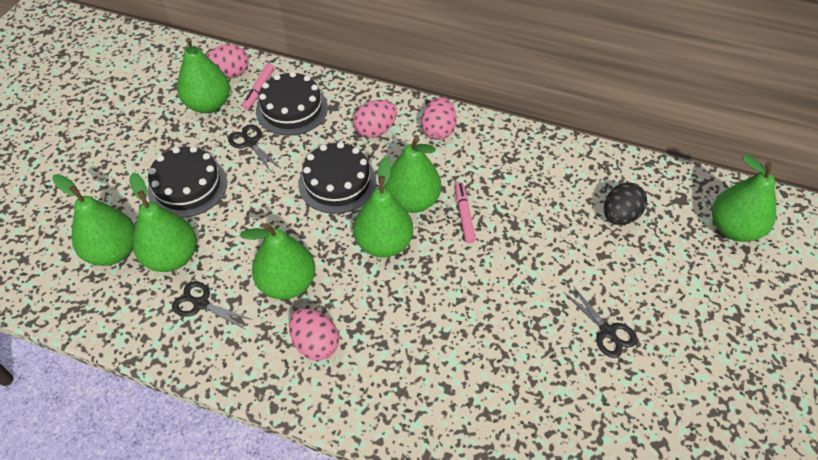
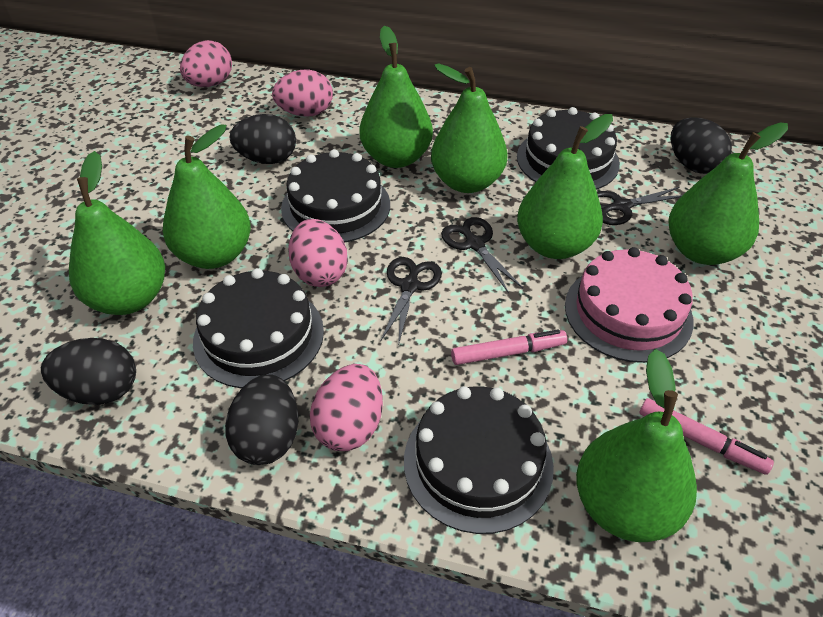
black cake: [148,146,227,218] [256,71,328,136] [298,142,376,214] = 3 -> [193,268,324,388] [281,149,390,242] [404,386,554,534] [517,107,620,190] = 4
black egg: [604,183,647,225] = 1 -> [41,338,136,405] [225,374,298,465] [230,114,296,164] [671,117,732,174] = 4
pink cake: none = 0 -> [565,247,693,363] = 1

